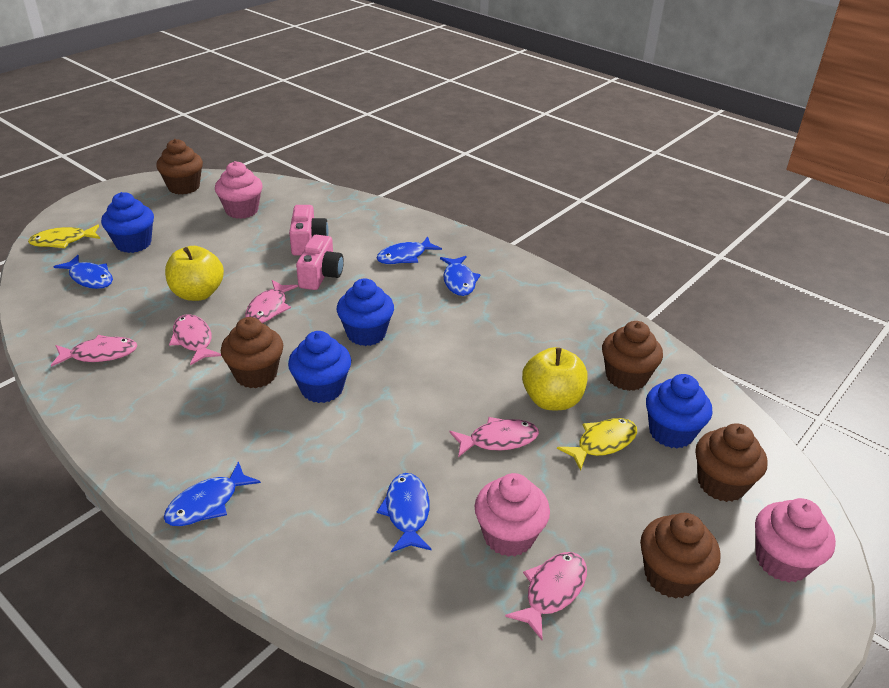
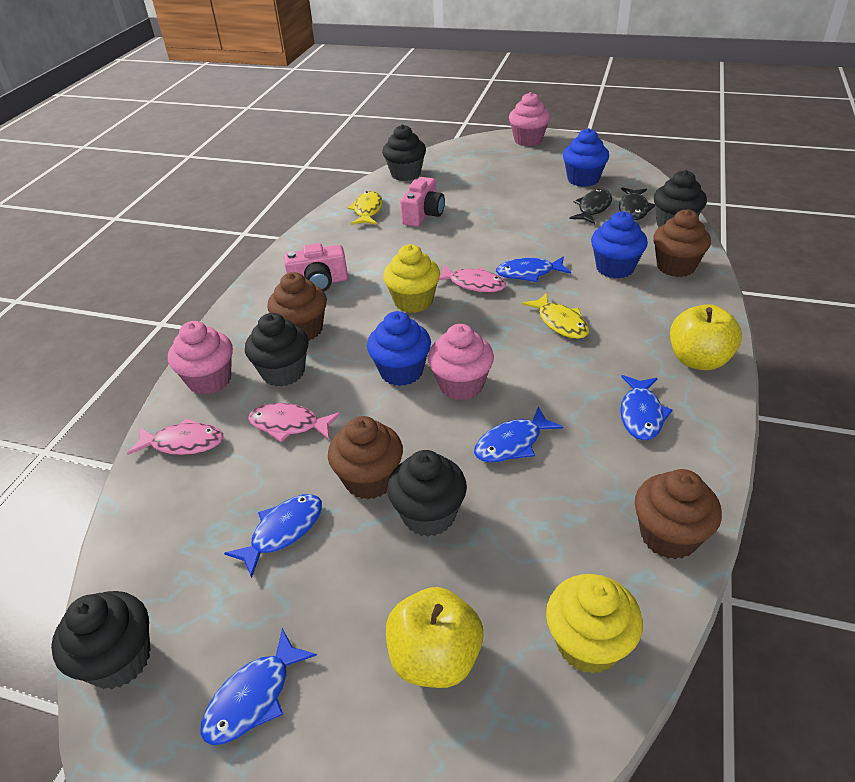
black cupcake: none = 0 -> [51,591,151,689] [245,313,308,387] [382,124,426,181] [387,450,467,537] [654,170,707,227] = 5
black fish: none = 0 -> [570,189,612,224] [619,187,655,220] = 2
blue cupcake: [101,192,154,253] [288,331,351,403] [337,278,394,346] [646,374,712,448] = 4 -> [367,311,431,386] [563,128,609,187] [591,211,648,279] = 3
brown cupcake: [156,139,203,194] [221,317,283,388] [602,321,663,391] [640,513,721,599] [695,423,768,502] = 5 -> [267,272,327,341] [328,416,403,499] [635,469,722,559] [653,209,711,277] = 4
pink fish: [51,335,137,367] [169,314,221,365] [245,280,298,323] [449,417,539,457] [505,552,587,640] = 5 -> [127,418,223,455] [248,403,340,442] [439,265,506,292] = 3
yellow cupcake: none = 0 -> [383,244,440,313] [546,574,643,674] = 2

